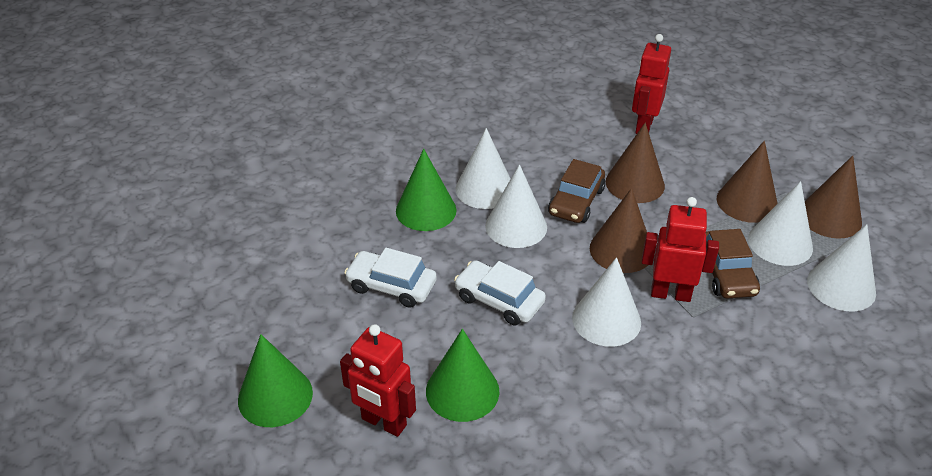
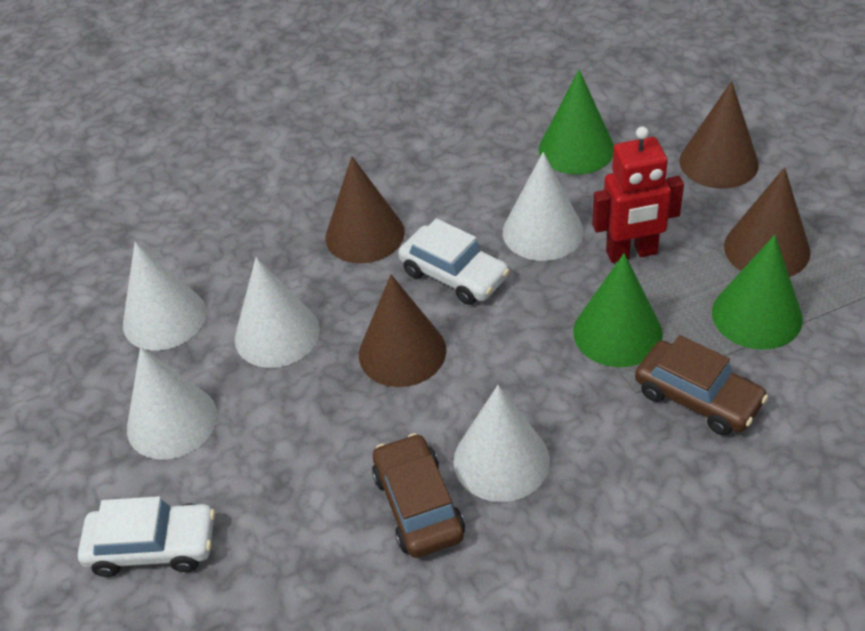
red robot: [340,324,416,437] [632,34,671,134] [642,197,719,302] = 3 -> [592,126,684,263] = 1

